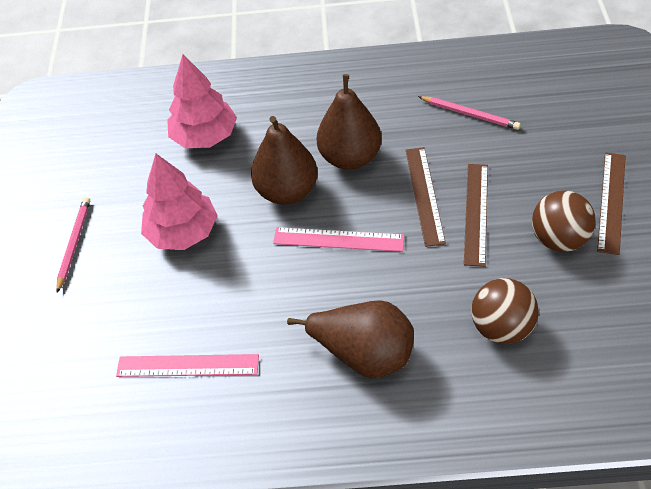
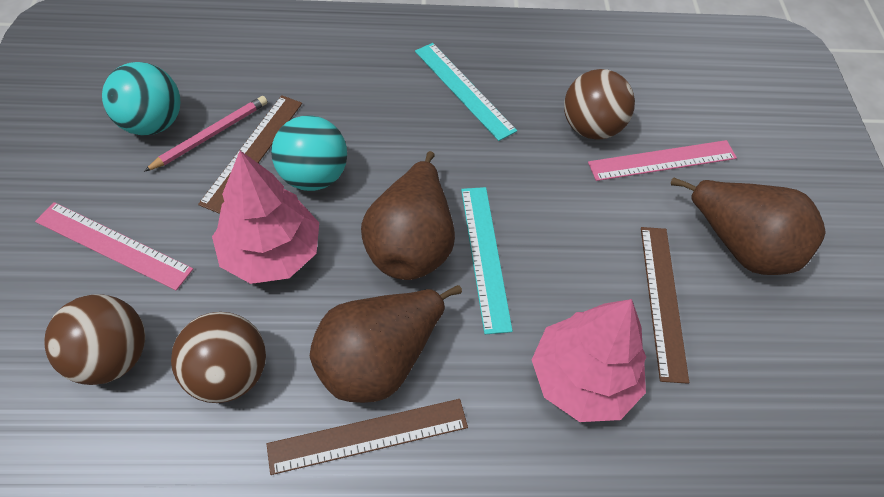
brown ball: [471,278,539,344] [532,191,596,252] = 2 -> [44,294,145,385] [171,312,266,403] [564,69,635,140] = 3
pink pencil: [56,197,90,293] [418,96,521,130] = 2 -> [144,96,267,172] = 1
turquoise ball: none = 0 -> [102,62,180,136] [271,115,347,191] = 2
turquoise ruler: none = 0 -> [415,43,517,141] [461,187,513,334] = 2

